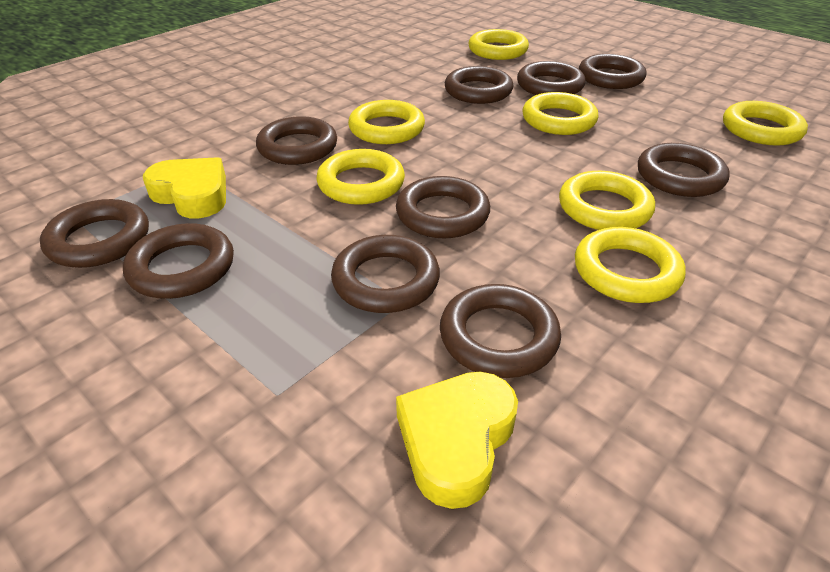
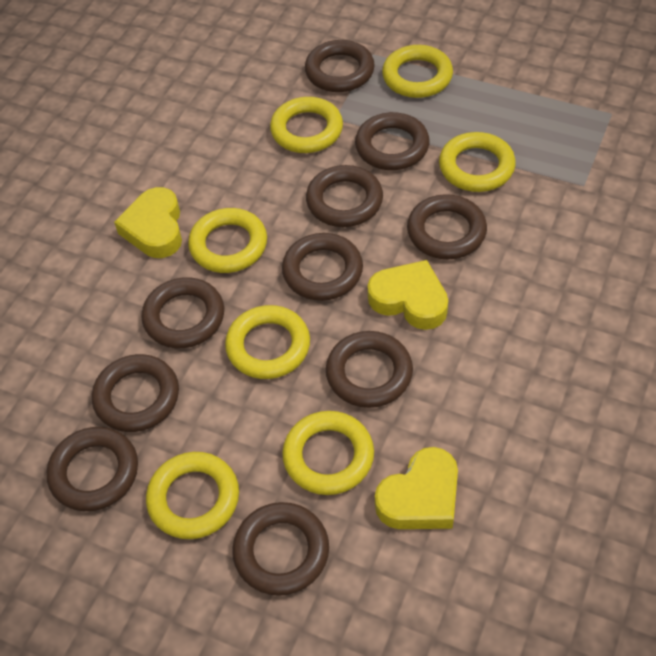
yellow heart: [143,157,226,218] [396,372,518,509] = 2 -> [114,187,182,258] [368,260,448,330] [375,447,458,529] = 3

